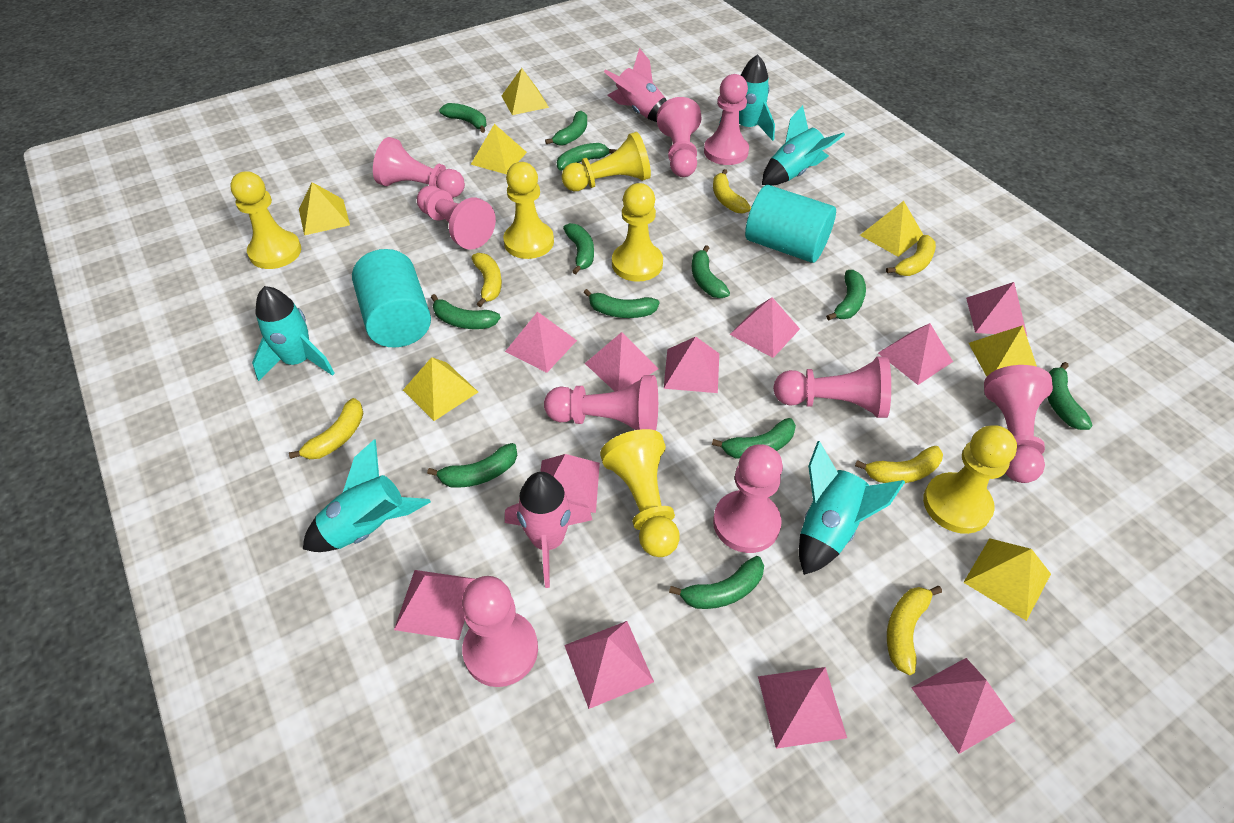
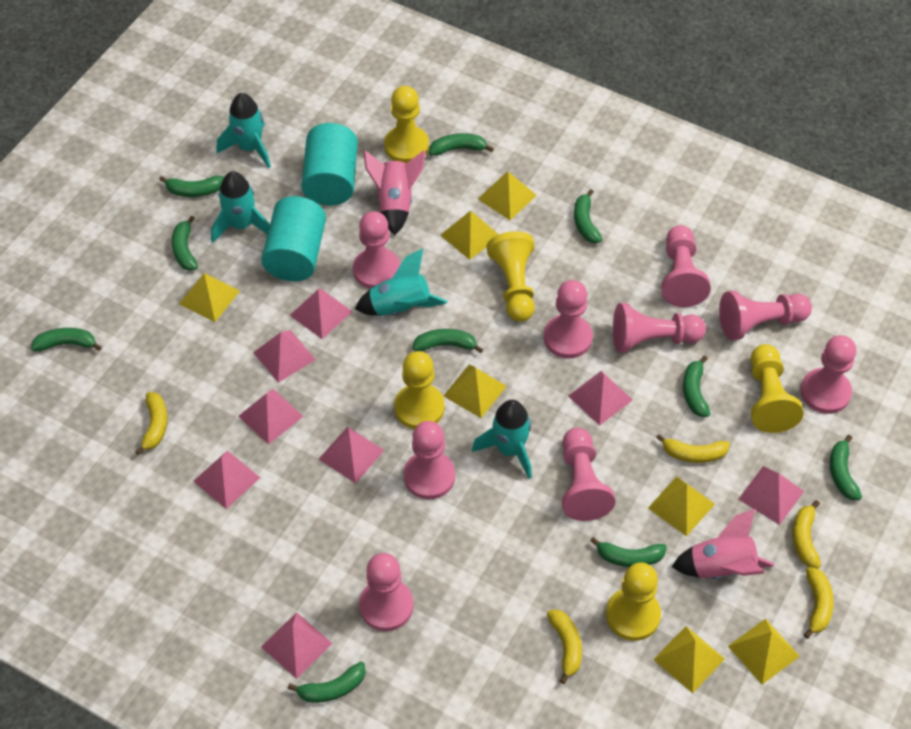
green banana: [427,443,517,488] [431,294,501,329] [439,103,487,133] [545,111,587,146] [557,143,617,171] [563,223,594,274] [583,289,659,318] [669,556,764,609] [692,245,730,298] [712,418,796,459] [826,270,866,321] [1047,362,1093,430] = 12 -> [31,328,102,351] [159,176,224,197] [172,215,198,271] [288,662,366,703] [413,329,483,353] [429,133,494,156] [574,189,603,243] [590,537,667,567] [683,356,710,417] [830,435,862,500] = 10
pink pyramid: [394,570,475,640] [505,312,577,373] [540,454,600,513] [564,621,654,709] [585,332,659,391] [664,337,719,393] [730,297,800,358] [758,667,847,749] [878,323,953,385] [911,658,1015,754] [966,282,1027,336] = 11 -> [193,450,260,509] [238,389,304,445] [253,330,316,383] [261,612,332,679] [290,288,353,339] [319,427,384,484] [568,371,633,426] [738,466,804,525] = 8
turquoise rocket: [252,286,335,381] [303,439,431,552] [719,54,775,141] [762,105,845,186] [799,441,905,575] = 5 -> [211,171,270,242] [217,93,271,168] [355,248,447,316] [472,400,532,479] = 4
yellow banana: [289,398,364,459] [472,253,502,307] [713,169,751,213] [855,446,943,483] [886,235,936,276] [887,586,942,675] = 6 -> [135,392,168,455] [547,610,582,684] [656,434,730,463] [792,500,821,568] [804,567,834,639] = 5
yellow pawn: [230,171,301,269] [503,162,554,259] [562,132,651,191] [600,429,680,557] [612,183,663,282] [923,425,1017,534] = 6 -> [384,86,429,163] [394,351,445,429] [486,231,535,322] [606,562,661,641] [750,344,804,433] = 5

